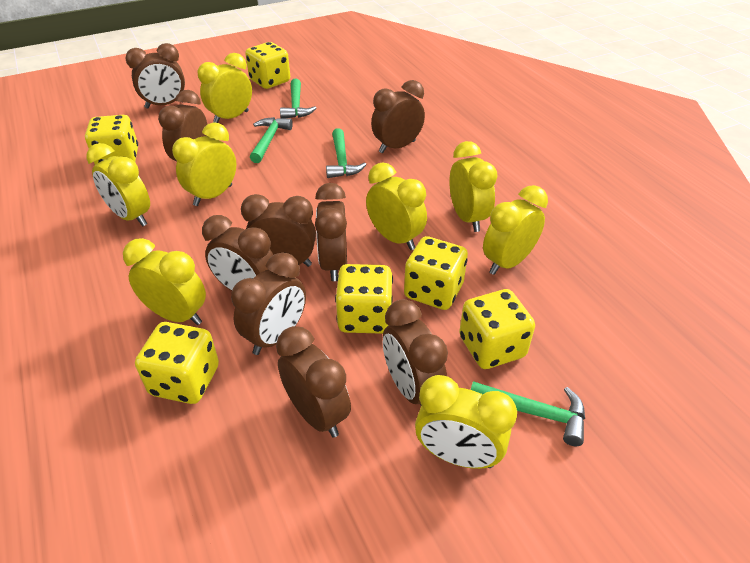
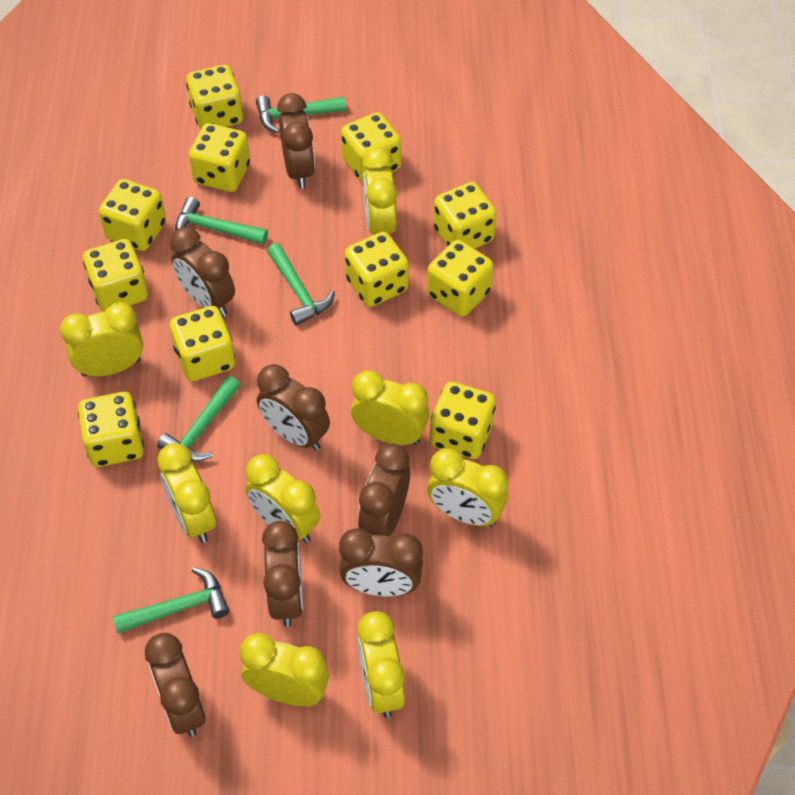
brown clock: [126,43,185,109] [158,90,207,161] [202,215,273,291] [231,252,306,355] [241,194,316,267] [276,326,351,438] [315,183,347,281] [371,80,425,153] [383,299,448,405] = 9 -> [145,633,205,737] [170,227,235,317] [257,364,330,451] [262,521,303,627] [277,93,315,189] [339,528,423,597] [358,444,410,537] = 7
green hammer: [250,117,293,163] [280,79,316,118] [326,128,367,178] [471,381,585,446] = 4 -> [113,567,229,633] [157,376,240,462] [175,197,268,245] [256,95,346,134] [267,243,335,325] = 5
yellow dice: [85,115,138,165] [135,322,219,404] [245,42,290,89] [335,264,393,334] [404,236,468,310] [459,289,535,369] = 6 -> [78,392,144,467] [83,239,148,312] [99,179,166,251] [170,306,235,381] [186,65,243,130] [189,123,250,192] [341,112,401,183] [345,232,409,307] [427,240,494,317] [430,382,496,459] [433,182,497,249] = 11

